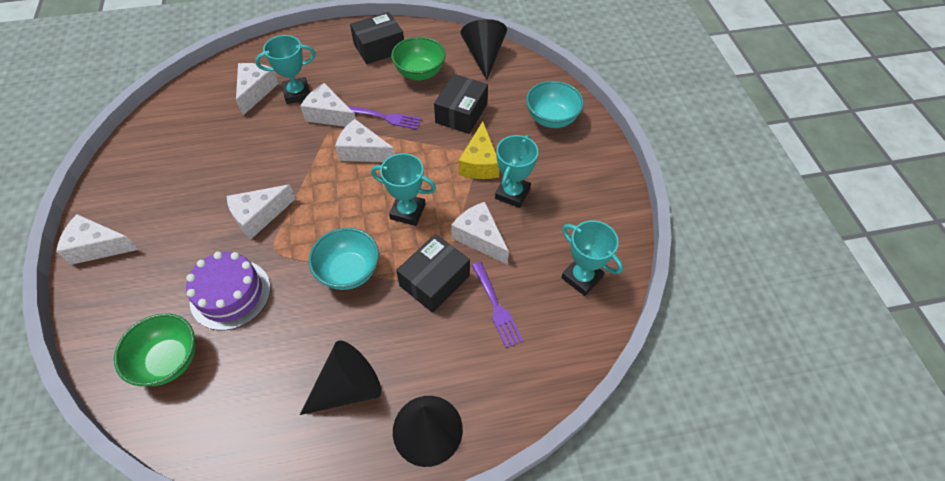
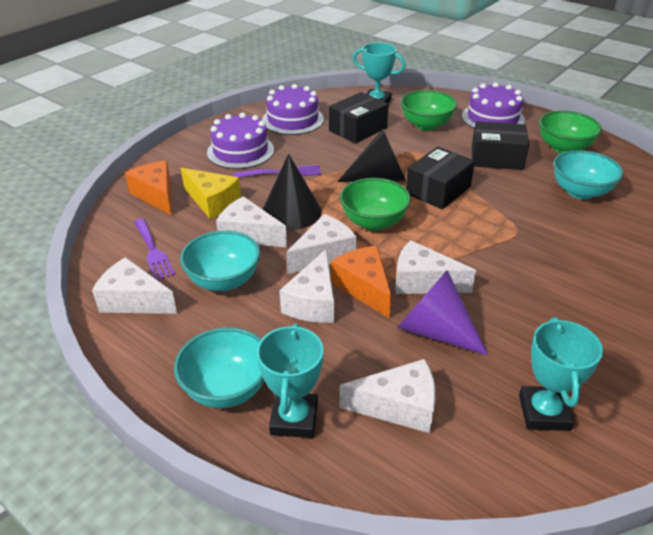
black cone: [300,340,381,415] [393,396,463,467] [461,19,507,80] = 3 -> [263,154,322,230] [337,129,406,182] = 2
green bowl: [114,313,196,386] [391,37,446,81] = 2 -> [340,178,411,231] [400,90,457,131] [539,111,602,153] = 3
orange cheese: none = 0 -> [125,160,172,215] [331,246,392,319] = 2
purple cake: [186,252,271,331] = 1 -> [207,112,274,169] [262,84,324,135] [462,82,525,128] = 3
purple cone: none = 0 -> [397,270,488,356] = 1
turquoise bowl: [308,228,379,290] [526,81,584,128] = 2 -> [174,327,264,408] [180,230,260,291] [553,150,623,200] = 3
turquoise trophy: [255,35,316,104] [371,153,436,226] [495,135,538,208] [561,220,623,296] = 4 -> [257,323,323,438] [353,43,405,103] [519,317,603,431] = 3

